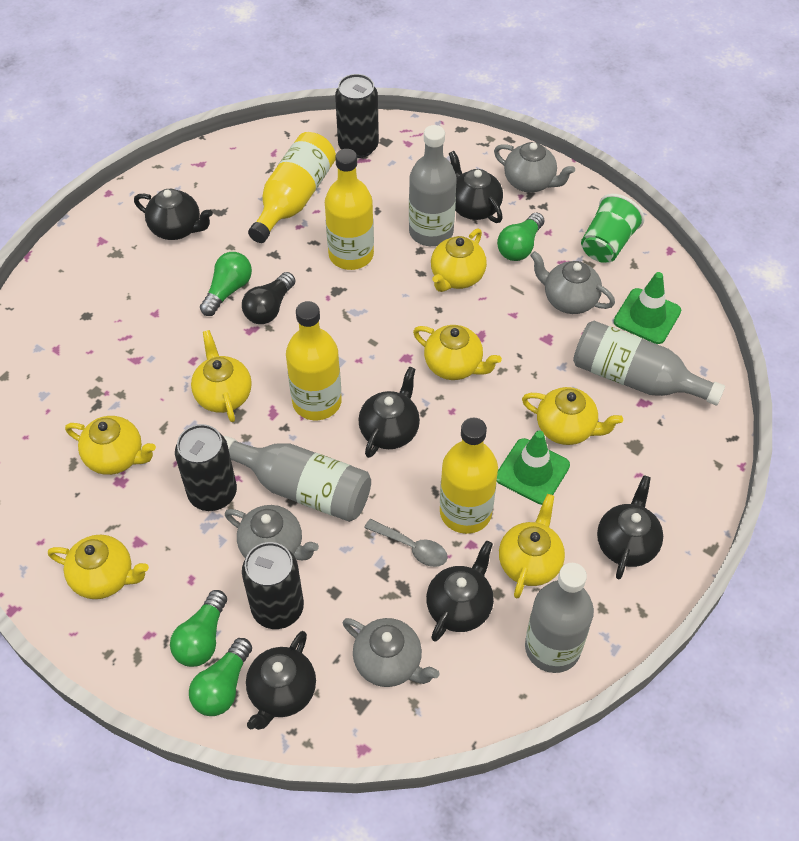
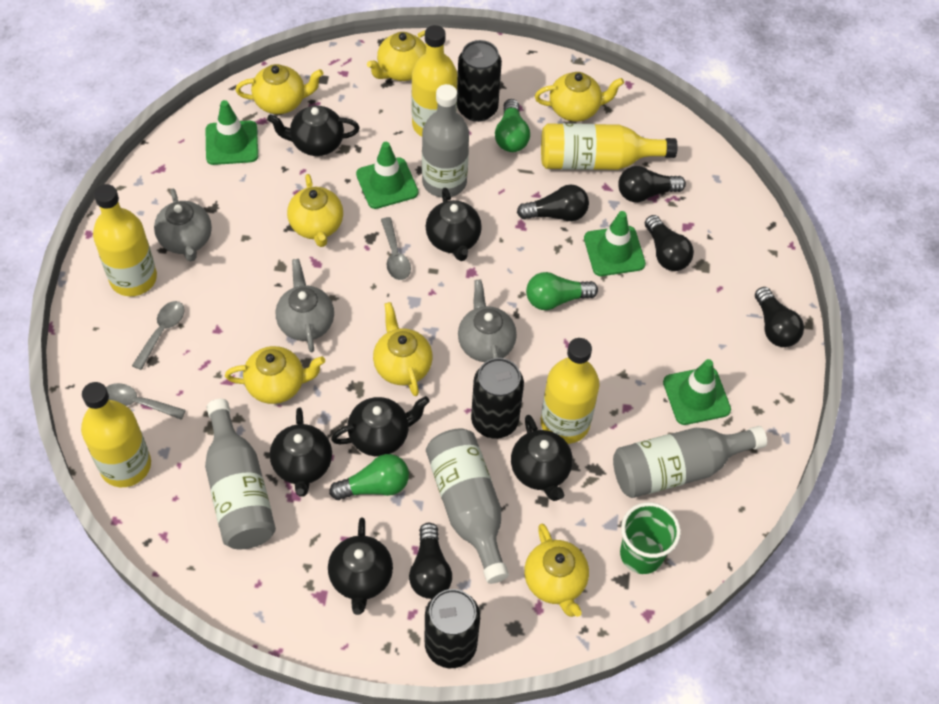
black light bulb: [242,272,296,324] = 1 -> [409,523,452,599] [517,185,589,221] [618,166,686,202] [645,215,694,271] [755,287,804,347] = 5
green light bulb: [170,590,227,667] [189,638,252,716] [200,252,252,316] [497,213,544,261] = 4 -> [329,454,409,500] [495,99,530,152] [526,272,598,310] = 3
green traffic cone: [497,431,570,505] [614,272,681,344] = 2 -> [206,100,258,165] [356,142,418,209] [584,211,646,276] [663,359,731,425] = 4
grey spoon: [364,519,448,567] = 1 -> [106,383,186,420] [132,301,185,370] [381,217,411,280] = 3
grey teapot: [225,505,319,560] [343,618,439,687] [494,142,575,193] [530,251,615,314] = 4 -> [154,189,212,262] [276,259,334,352] [458,279,517,362] = 3
yellow bottle: [248,132,336,243] [286,301,342,420] [325,149,374,270] [440,418,498,534] = 4 -> [81,382,151,487] [93,184,157,296] [411,25,458,137] [541,123,678,170] [541,338,600,444] = 5

